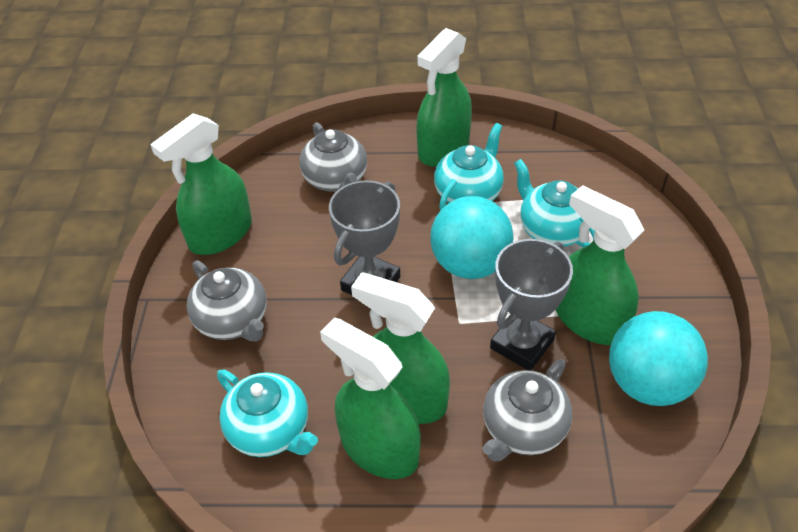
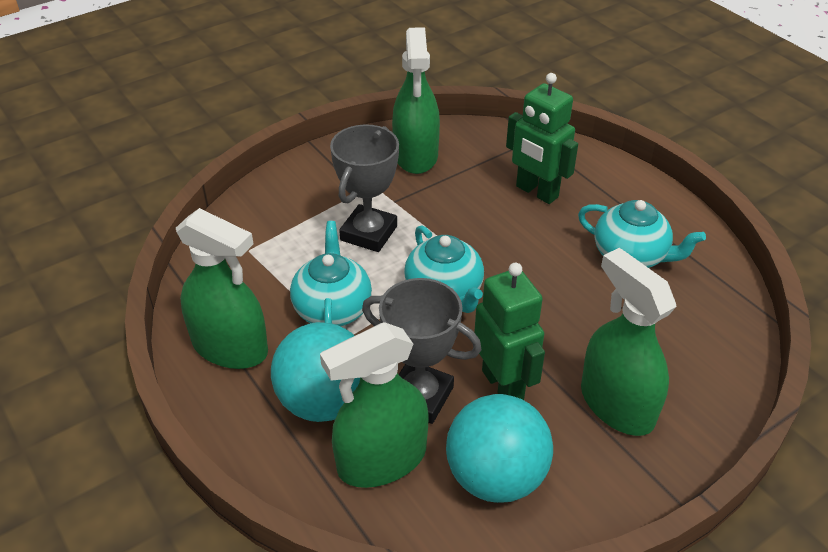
green robot: none = 0 -> [474,263,545,400] [506,73,578,204] = 2
green spray bottle: [150,113,252,255] [320,318,421,479] [351,272,450,424] [416,28,472,167] [556,185,644,345] = 5 -> [176,208,268,369] [320,322,428,488] [392,27,440,174] [581,248,677,436] = 4
grey teapot: [187,260,267,341] [300,122,367,192] [483,359,572,461] = 3 -> none = 0

